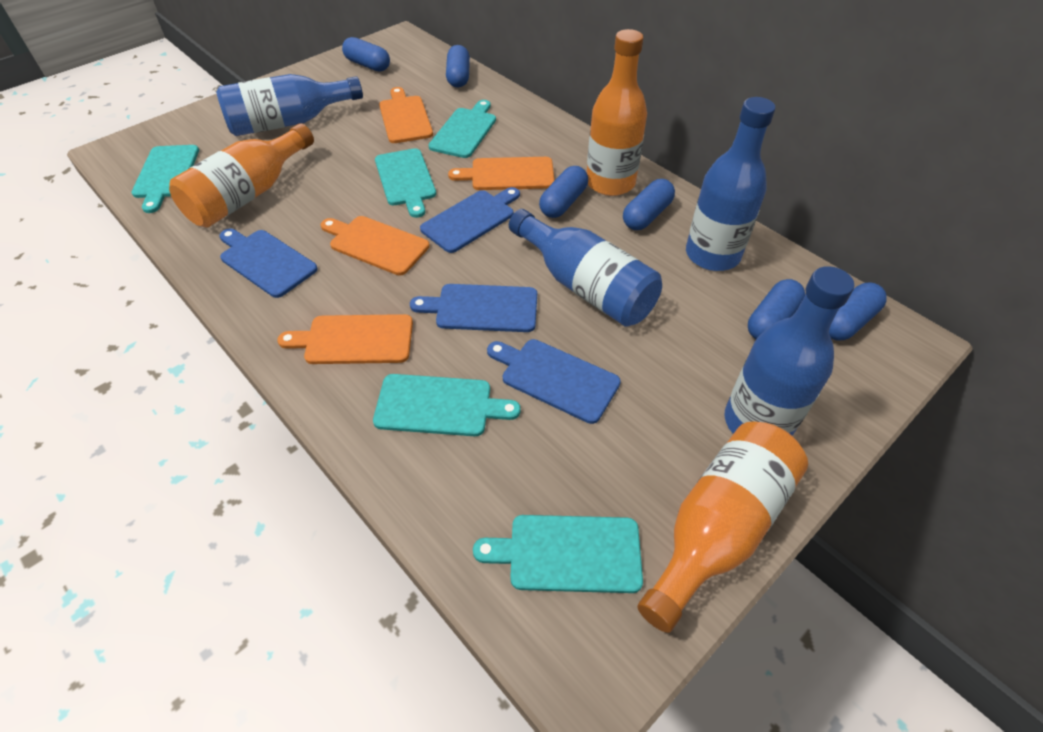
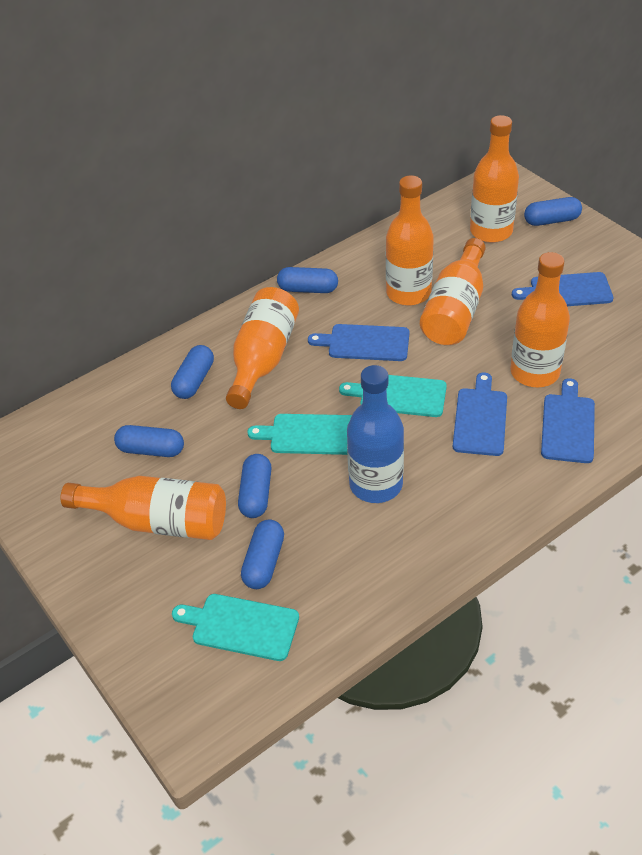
blue bottle: [216,74,363,136] [509,209,662,326] [686,97,776,271] [725,266,854,436] = 4 -> [347,365,404,503] = 1
orange bottle: [169,123,314,227] [587,29,647,196] [637,421,808,633] = 3 -> [60,476,226,540] [226,287,299,409] [386,176,434,306] [420,238,486,345] [470,115,519,243] [510,252,570,387] = 6
orange cutting board: [277,314,413,364] [321,216,430,275] [379,87,433,143] [448,157,555,190] = 4 -> none = 0
turquoise cutting board: [131,145,199,213] [373,374,521,436] [375,148,436,218] [428,100,496,158] [473,515,643,593] = 5 -> [172,594,299,661] [247,414,352,455] [339,375,447,417] = 3

